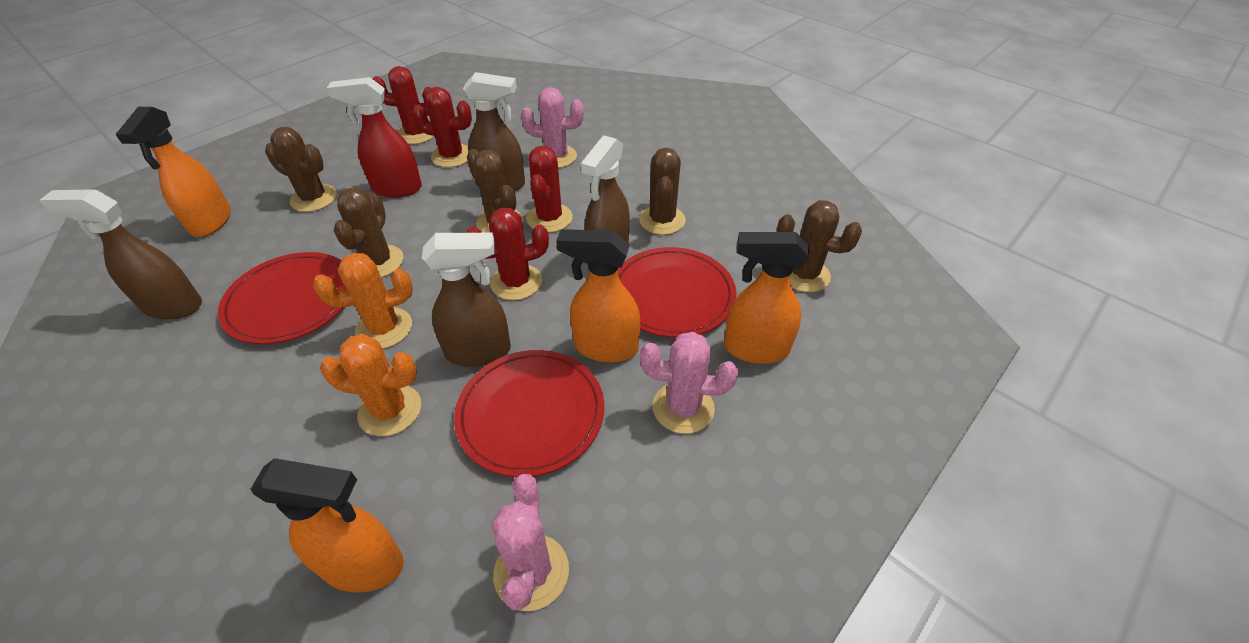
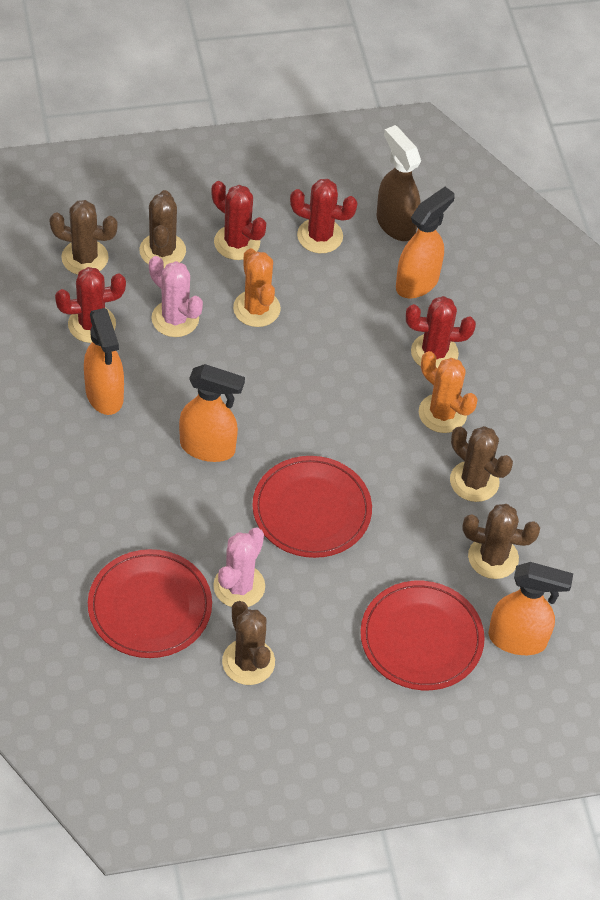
brown spray bottle: [39,189,202,319] [422,233,511,367] [463,72,525,191] [580,135,630,244] = 4 -> [377,125,421,241] = 1
pink cactus: [491,474,569,611] [521,87,584,168] [640,332,738,434] = 3 -> [149,256,203,337] [213,528,265,607] = 2
red spray bottle: [327,77,422,197] = 1 -> none = 0

